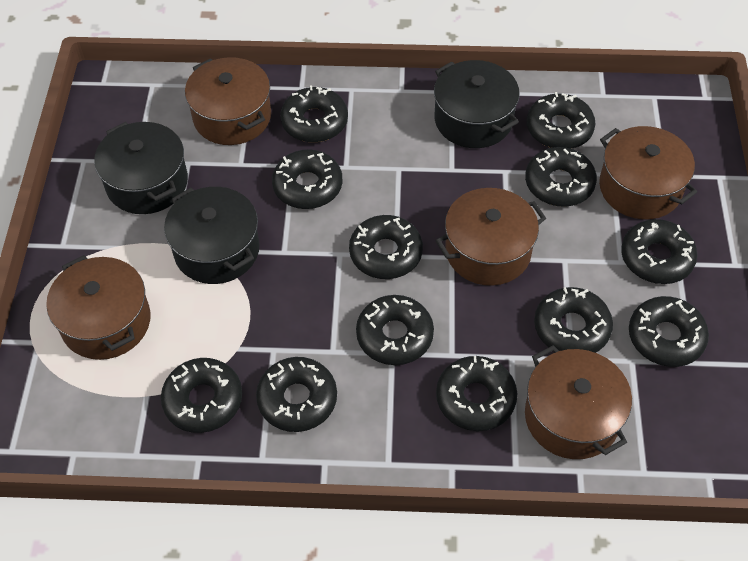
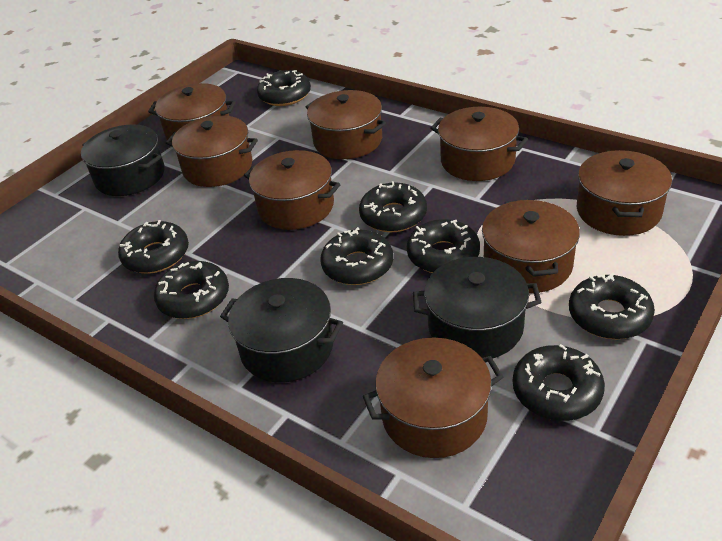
black donut: [161,358,242,433] [256,357,337,432] [272,149,343,209] [280,85,348,142] [349,215,423,279] [356,295,434,365] [436,356,517,431] [525,147,597,207] [527,92,595,149] [534,287,613,353] [621,219,698,284] [629,296,709,367] = 12 -> [118,220,189,274] [154,261,229,319] [257,70,311,106] [320,227,393,285] [359,181,427,232] [407,219,480,273] [513,344,605,421] [569,272,655,339] = 8
brown pot: [46,255,151,360] [185,57,271,145] [435,188,546,286] [525,345,632,459] [599,126,697,219] = 5 -> [148,83,236,140] [166,115,258,187] [244,150,340,230] [306,90,386,159] [363,338,503,458] [430,107,528,181] [482,199,580,293] [577,150,672,236] = 8

